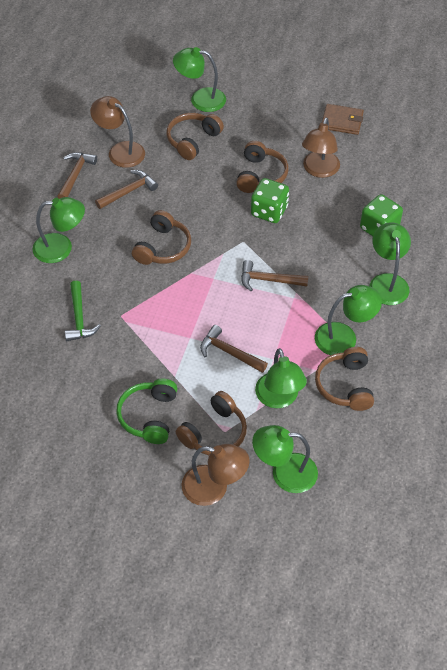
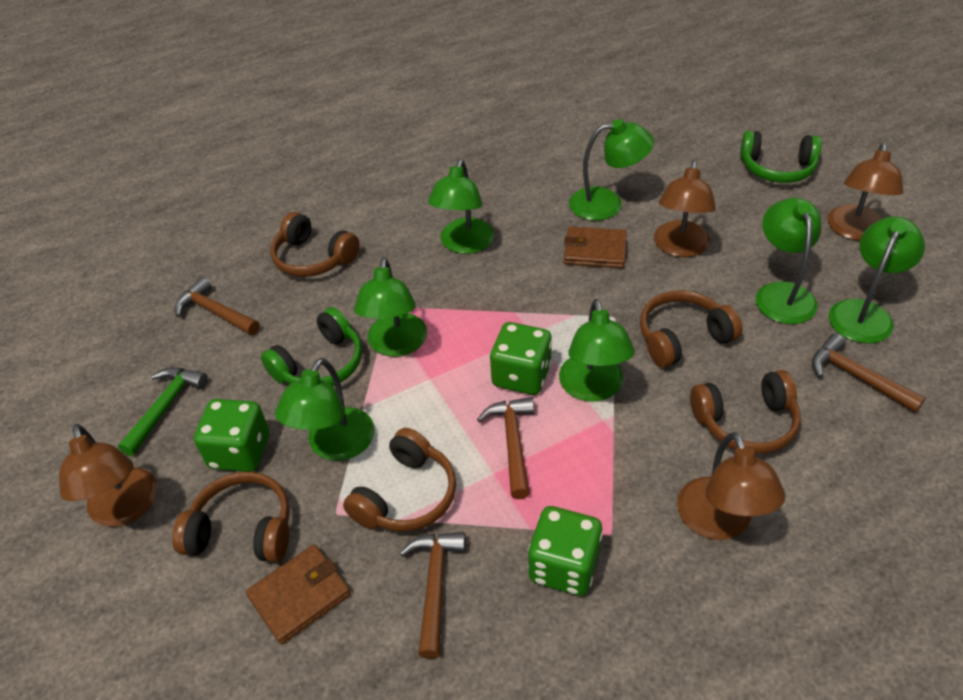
brown lamp: [90,96,145,168] [181,444,250,506] [302,118,340,178] = 3 -> [59,424,157,527] [654,160,716,257] [677,432,785,540] [828,143,903,241] = 4
brown wallet: [322,104,364,135] = 1 -> [246,544,351,644] [564,226,627,268] = 2
green dice: [251,178,289,223] [360,194,403,236] = 2 -> [194,399,269,472] [490,322,552,395] [528,506,603,596] = 3
green headphones: [116,378,178,444] = 1 -> [261,307,362,386] [740,131,822,183] = 2
green lamp: [33,197,85,263] [173,47,226,112] [252,425,318,493] [255,348,307,408] [315,285,382,355] [369,222,411,305] = 6 -> [275,358,375,461] [354,257,427,357] [428,159,494,254] [559,299,635,402] [569,119,654,221] [755,198,822,324] [829,217,925,344] = 7

